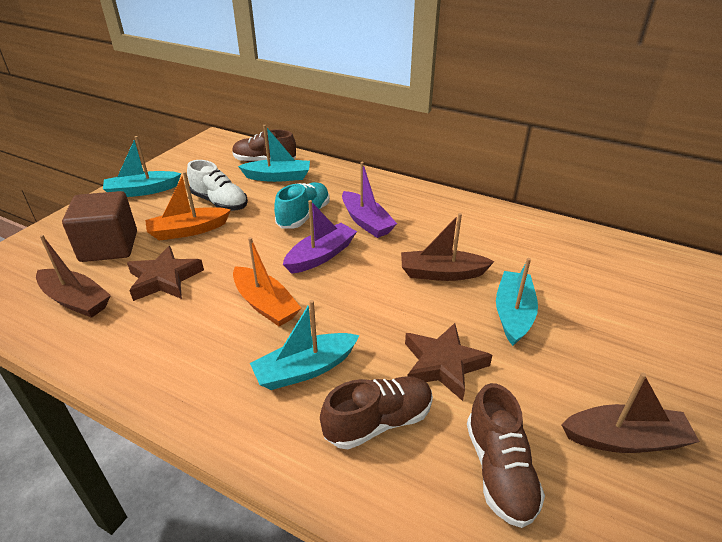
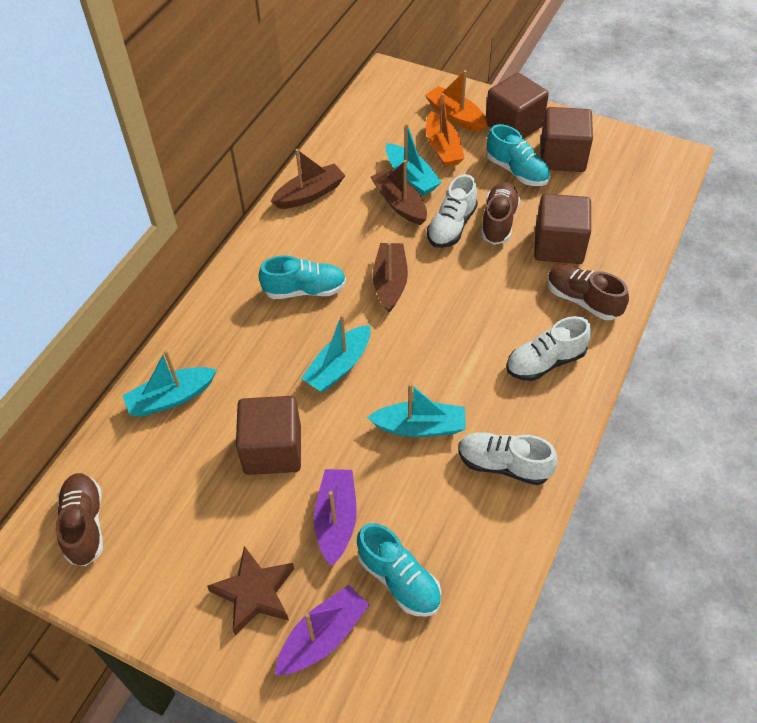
brown cube: [62,191,137,262] = 1 -> [236,396,301,475] [486,73,549,139] [534,194,591,264] [540,107,593,172] = 4
brown star: [127,246,204,301] [405,323,492,401] = 2 -> [207,546,294,636] = 1
turquoise shoe: [274,182,330,229] = 1 -> [258,256,346,299] [357,523,441,617] [486,124,550,186] = 3
white shoe: [187,160,248,211] = 1 -> [427,174,478,248] [458,432,558,485] [506,316,591,381] = 3

